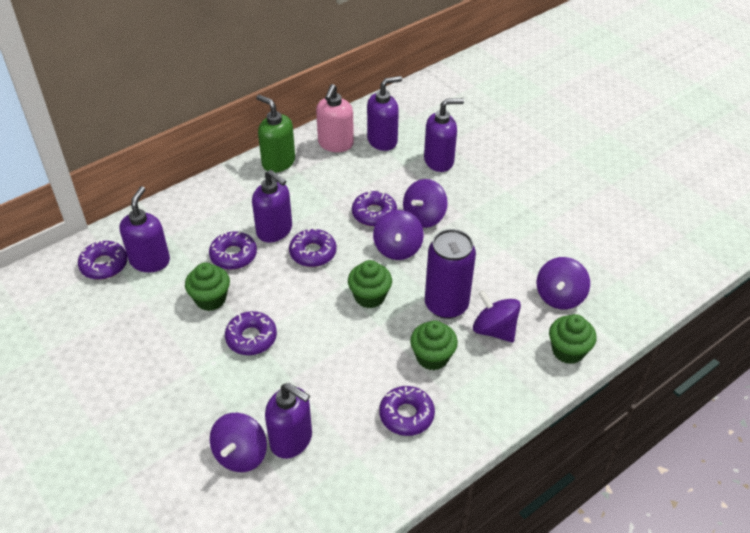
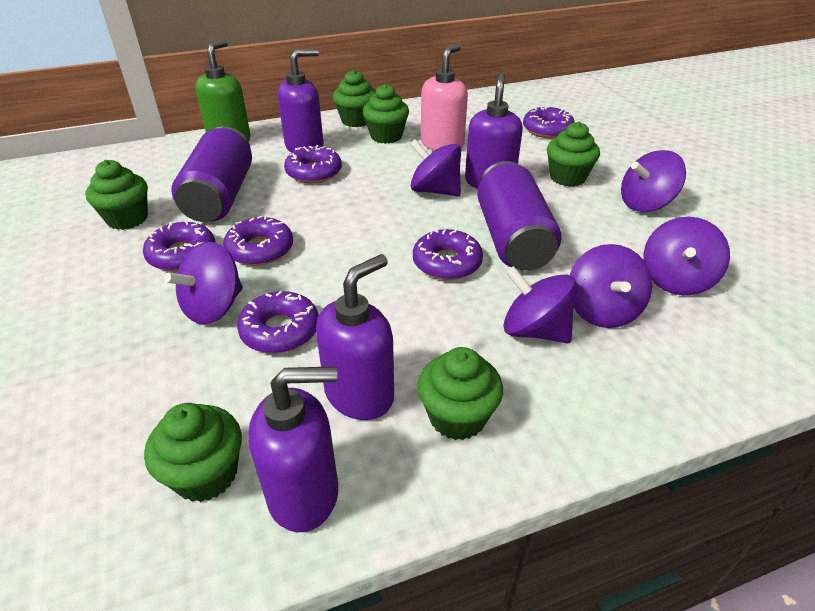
green cupcake: [185,262,230,311] [348,260,392,308] [410,320,458,370] [549,314,597,364] = 4 -> [85,160,148,230] [144,403,242,502] [333,70,376,127] [363,84,409,144] [417,347,503,440] [547,122,600,187] = 6
purple can: [425,229,476,319] = 1 -> [171,126,252,222] [477,161,562,271] = 2
purple soap dispenser: [119,186,170,272] [252,170,292,243] [265,383,312,459] [367,76,402,151] [424,98,464,172] = 5 -> [248,366,338,532] [278,49,324,153] [316,254,394,420] [465,72,523,189] = 4
purple spinning top: [210,413,267,472] [373,210,424,260] [403,179,448,228] [473,290,521,343] [537,257,590,309] = 5 -> [164,242,243,324] [410,139,461,196] [504,266,577,344] [570,244,652,328] [621,150,686,212] [643,217,730,295] = 6

